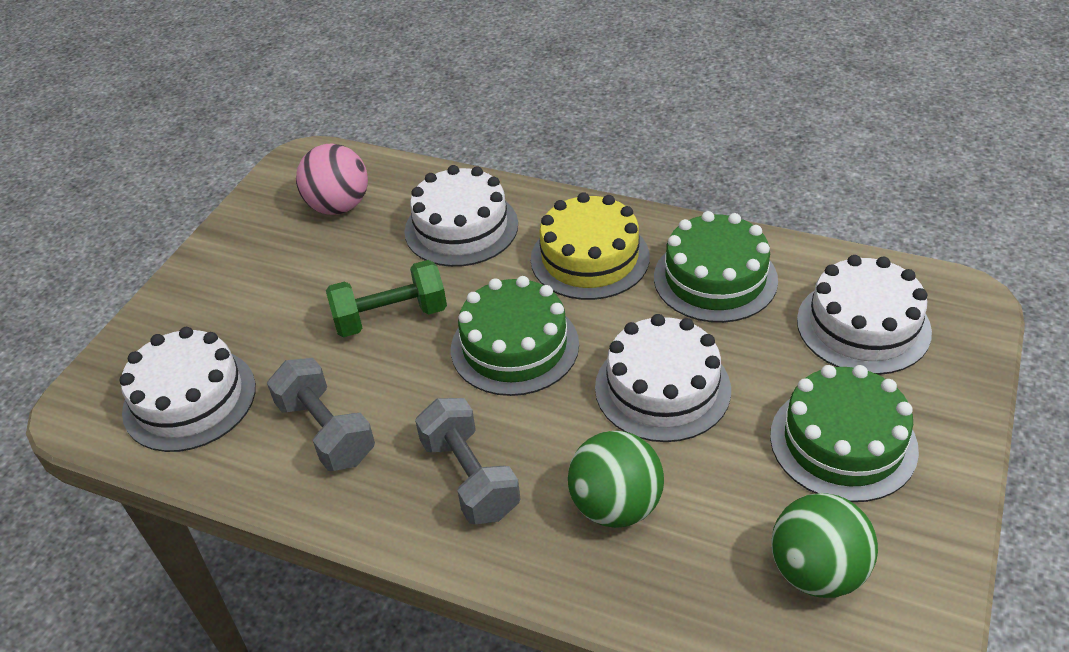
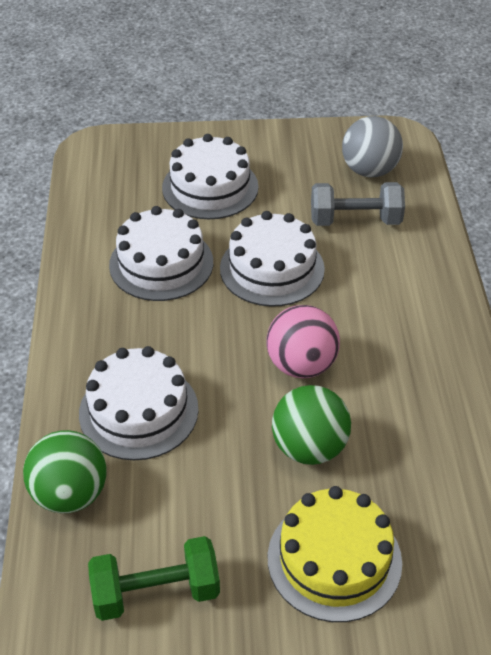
green cake: [451,276,579,396] [654,211,778,323] [770,365,919,502] = 3 -> none = 0
grey ball: none = 0 -> [342,116,403,177] = 1
grey dumbbell: [267,358,375,471] [415,398,520,524] = 2 -> [311,182,405,226] = 1

